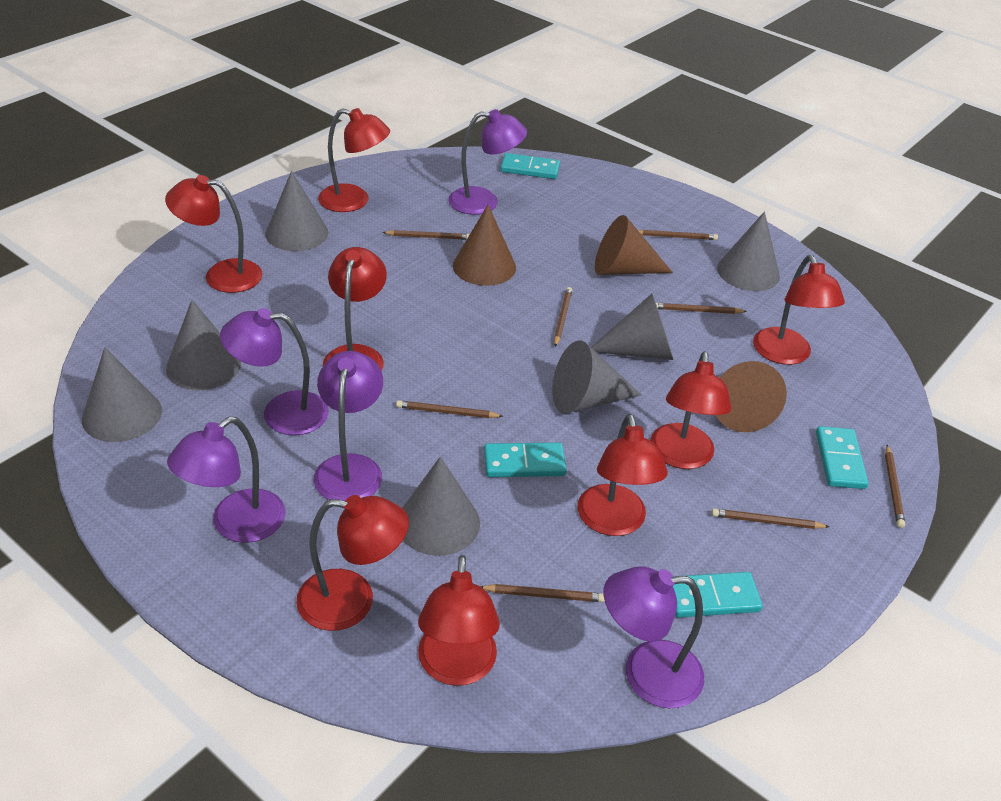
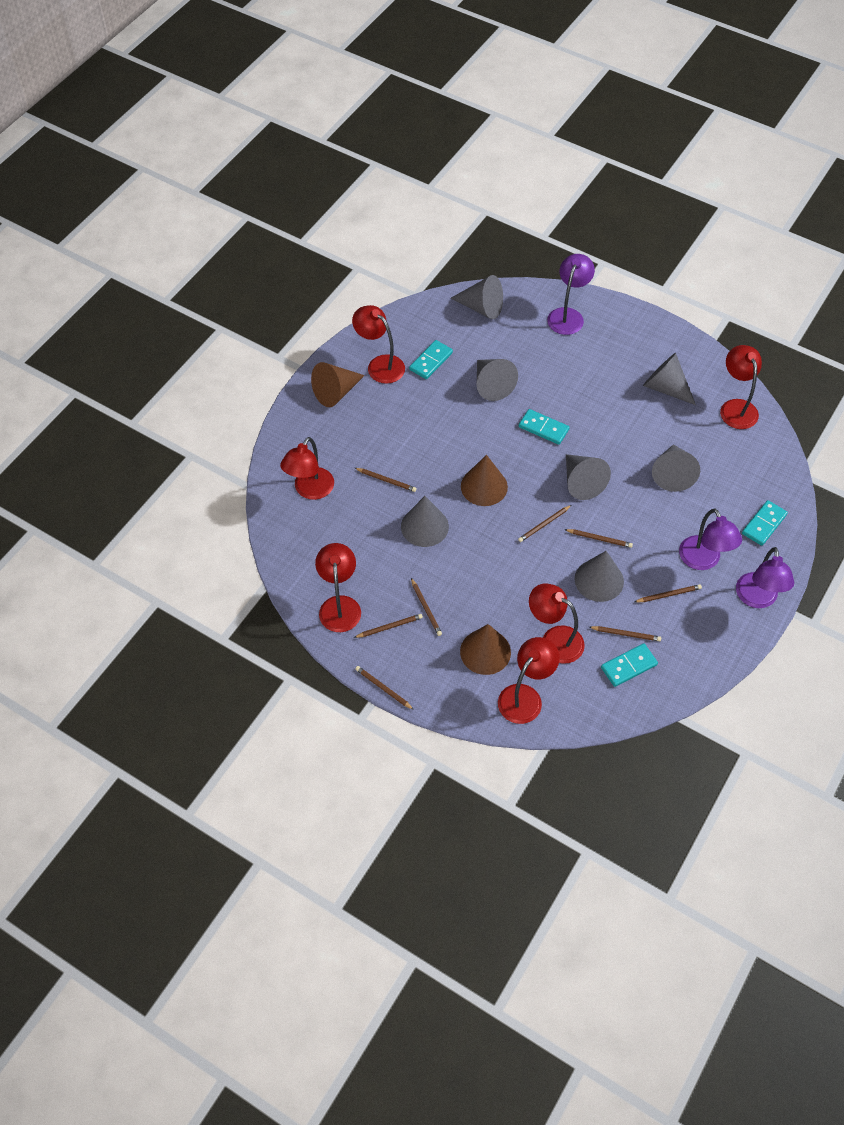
purple lamp: [167,417,286,543] [220,308,329,435] [314,351,383,501] [448,109,527,215] [603,567,704,709] = 5 -> [547,254,595,335] [679,508,742,570] [736,547,794,608] = 3
red lamp: [165,175,263,293] [296,495,409,631] [318,108,390,212] [323,247,387,371] [418,555,500,686] [578,414,668,536] [650,352,731,469] [753,255,845,365] = 8 -> [280,437,334,500] [315,543,361,632] [352,305,405,384] [498,637,559,724] [529,583,585,664] [720,345,762,429] = 6

